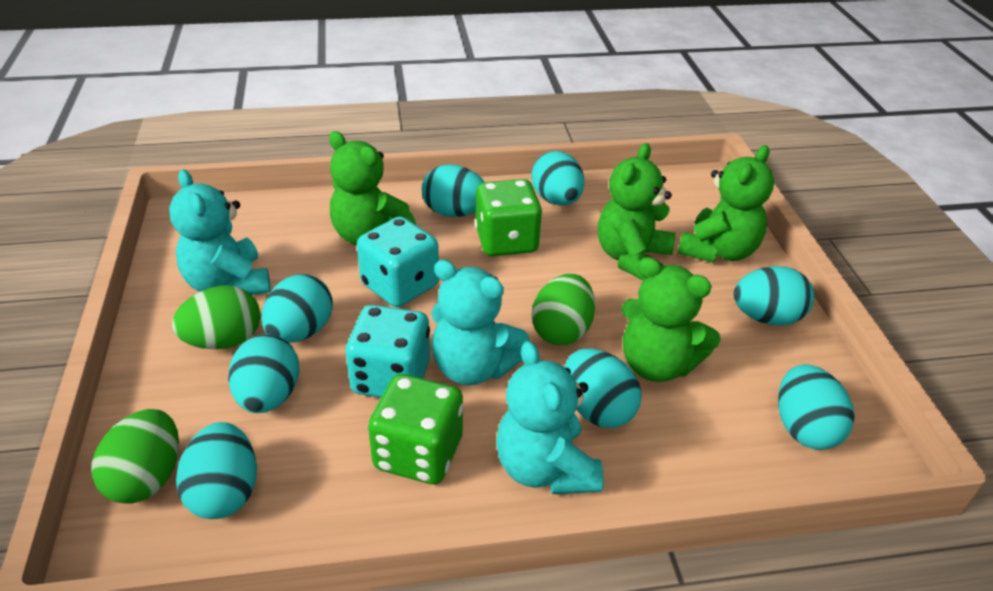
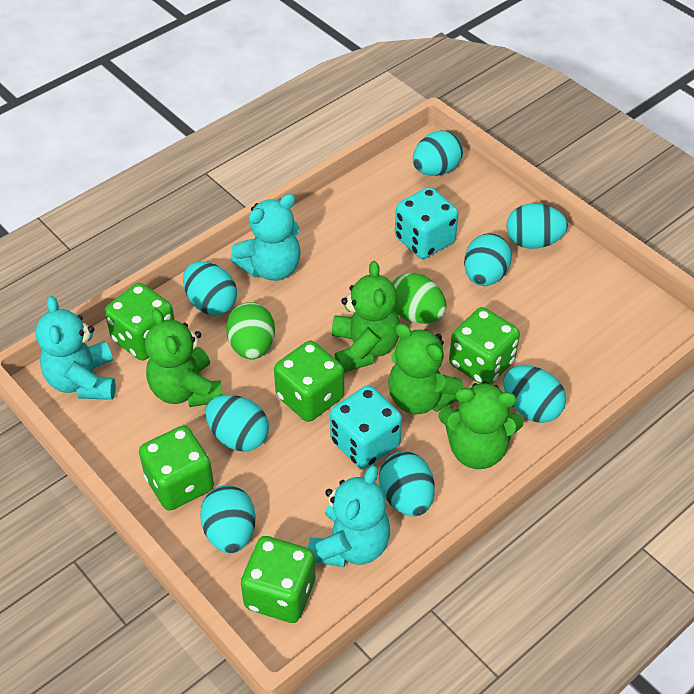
green dice: [368,374,463,484] [475,179,542,256] = 2 -> [105,283,175,361] [139,426,214,511] [241,536,316,623] [274,341,344,422] [449,307,520,384] = 5
green egg: [92,409,179,504] [172,285,261,349] [532,274,595,345] = 3 -> [226,302,275,360] [392,273,447,324] = 2

